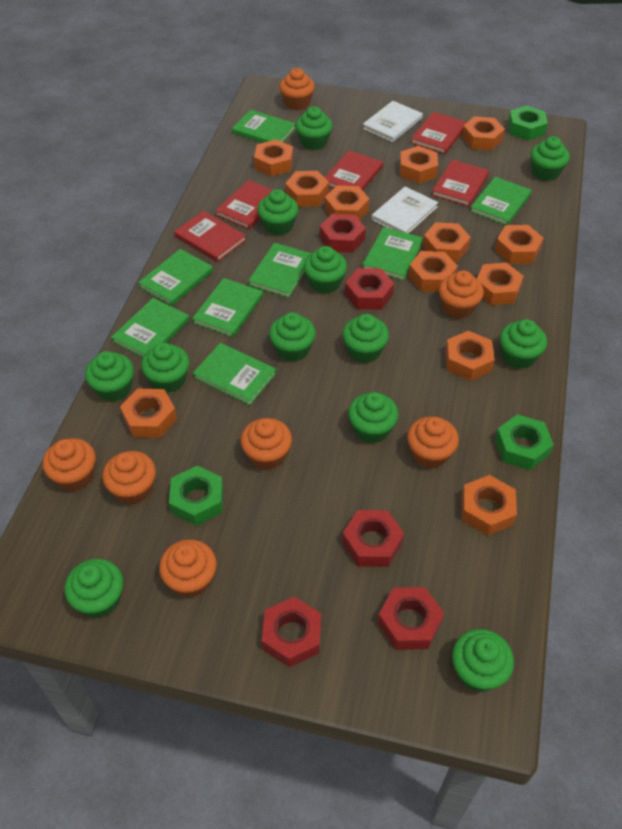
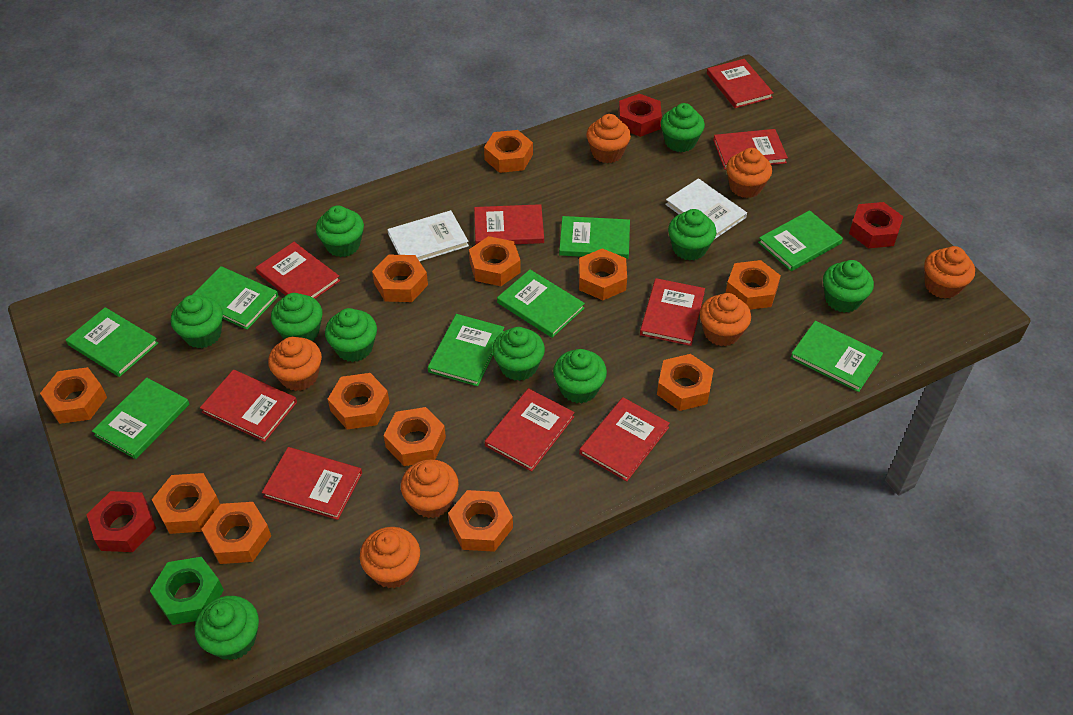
green cupcake: [64,559,124,618] [85,351,134,402] [141,343,189,393] [258,189,299,236] [269,312,316,362] [296,107,333,150] [304,246,347,294] [342,314,389,363] [348,392,399,443] [452,629,514,692] [500,319,547,369] [531,136,570,181] = 12 -> [171,295,223,348] [195,596,259,660] [271,293,322,341] [316,206,364,257] [325,308,377,362] [492,327,545,381] [553,349,607,404] [661,103,705,152] [668,209,716,261] [823,260,874,313] = 10
green nut: [169,465,223,526] [495,414,554,470] [508,106,548,141] = 3 -> [150,557,224,625] = 1
red book: [174,211,246,262] [215,180,273,230] [325,151,383,191] [411,112,467,154] [432,160,489,207] = 5 -> [200,370,297,442] [256,242,340,299] [262,447,362,520] [474,204,544,244] [485,388,575,472] [579,397,670,481] [640,278,705,346] [707,59,774,108] [713,129,788,170] = 9
red nut: [262,597,321,667] [320,214,366,253] [342,510,404,567] [345,268,394,310] [378,587,444,650] = 5 -> [86,491,156,552] [618,94,662,137] [849,202,904,248] = 3

